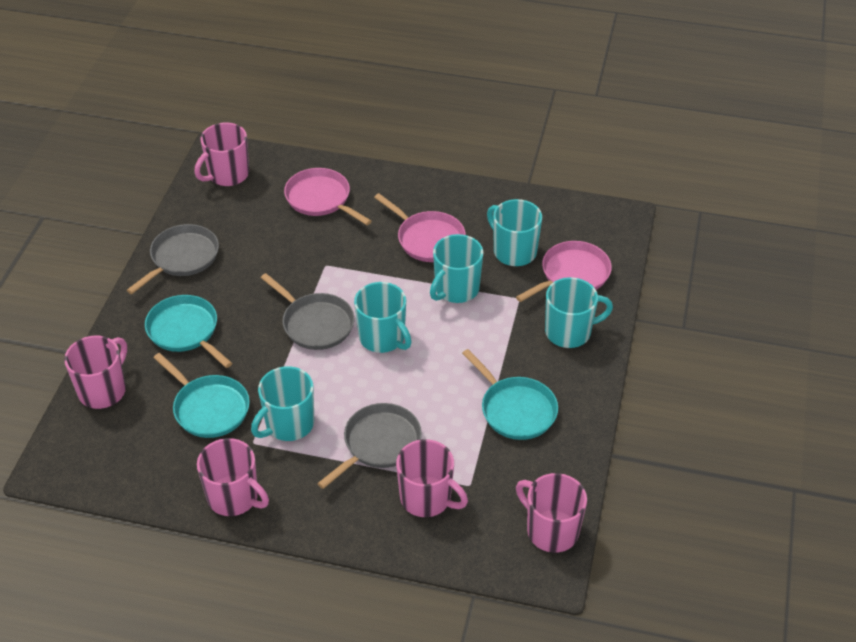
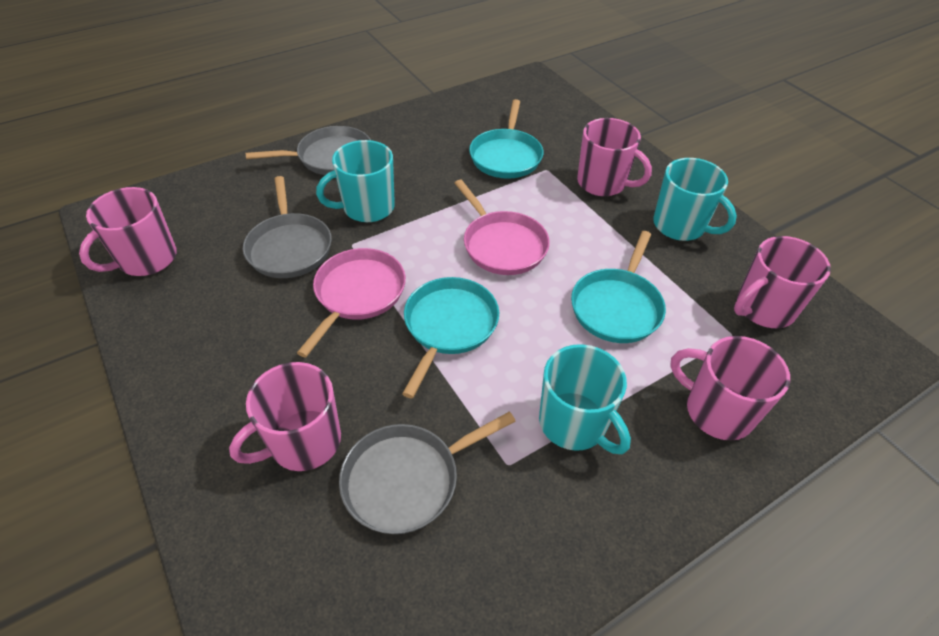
pink pan: [284,168,372,225] [374,193,466,262] [516,241,612,302] = 3 -> [297,248,406,357] [454,180,550,275] = 2
turquoise mug: [251,366,314,441] [354,282,412,353] [430,234,484,303] [487,199,542,266] [545,277,613,348] = 5 -> [316,140,395,222] [539,344,631,454] [653,158,737,241] = 3

